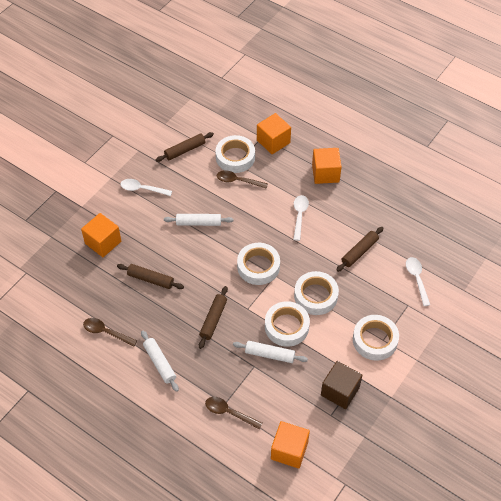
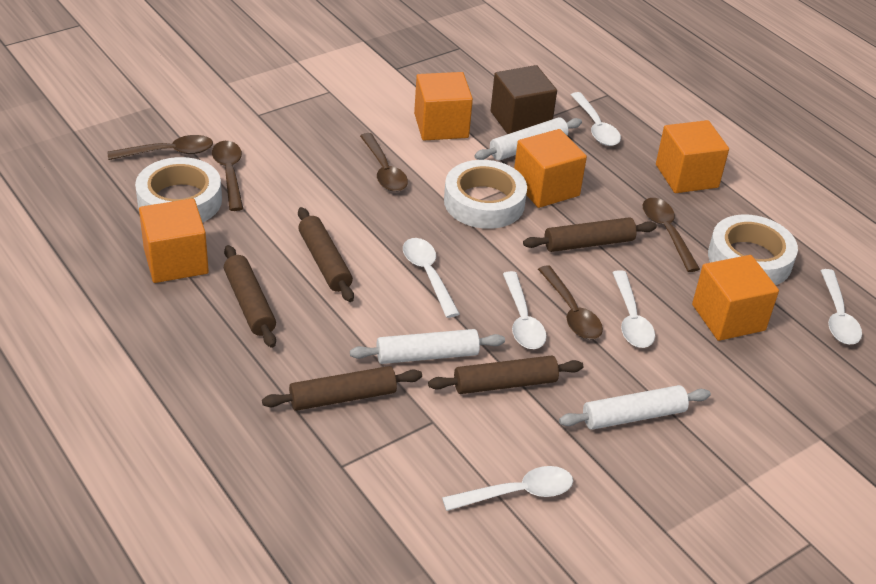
brown rolling pin: [117,264,184,289] [156,132,214,162] [199,286,228,349] [336,227,383,272] = 4 -> [224,245,276,348] [262,366,422,411] [298,207,354,302] [428,355,583,394] [523,217,657,252] = 5
brown spoon: [83,318,137,346] [205,397,263,430] [217,170,268,189] = 3 -> [107,135,213,160] [212,141,243,211] [360,133,408,192] [538,265,603,339] [643,198,700,272] = 5
orange cube: [81,213,121,257] [257,113,291,154] [271,421,310,469] [312,148,342,184] = 4 -> [139,198,209,283] [414,72,473,140] [514,129,587,208] [656,120,729,193] [692,255,779,341] = 5
white spoon: [121,179,172,196] [293,195,309,241] [406,257,430,306] = 3 -> [403,238,460,318] [442,466,573,511] [503,271,547,349] [571,92,621,146] [612,270,655,348] [820,269,862,344] = 6
white tape: [215,135,255,173] [237,243,280,285] [265,301,310,347] [294,271,339,315] [353,315,399,361] = 5 -> [135,157,222,223] [444,160,527,229] [708,214,798,285] = 3

